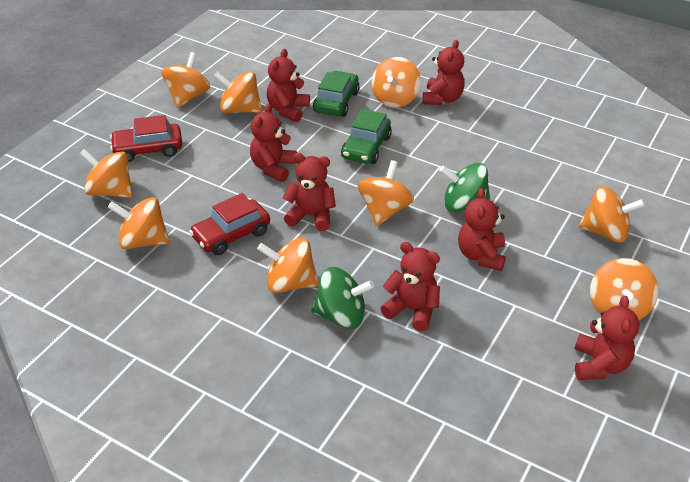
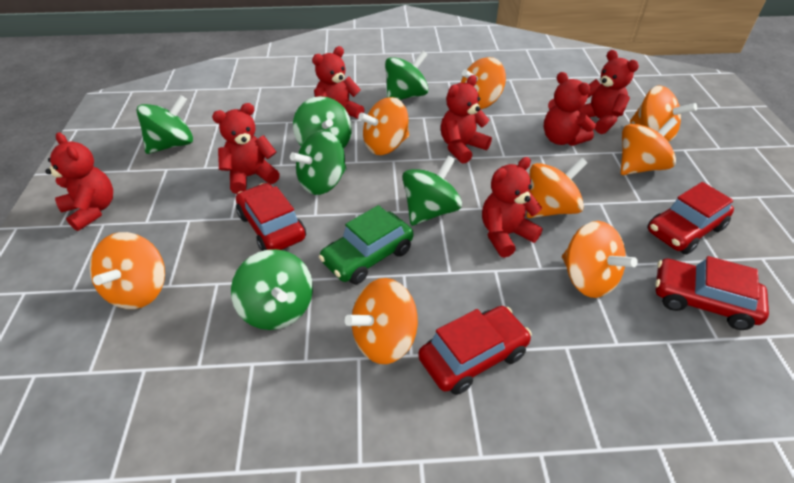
green car: [313,71,360,117] [341,109,392,164] = 2 -> [319,205,413,285] = 1
green spinning top: [311,267,374,329] [439,163,490,212] = 2 -> [137,95,193,154] [231,249,313,330] [290,131,346,195] [293,96,352,148] [385,51,428,100] [402,155,462,226] = 6
orange spinning top: [79,149,133,198] [108,197,170,249] [161,52,210,108] [213,72,262,113] [257,238,319,293] [358,160,414,226] [371,57,421,108] [578,186,645,243] [590,258,658,320] = 9 -> [89,232,165,309] [344,278,418,364] [358,97,409,155] [461,57,506,109] [527,157,587,218] [562,221,638,298] [621,118,677,175] [630,85,697,142] = 8
red car: [110,115,182,162] [189,193,270,255] = 2 -> [236,183,306,251] [418,306,532,395] [647,182,734,255] [655,256,769,330] = 4

